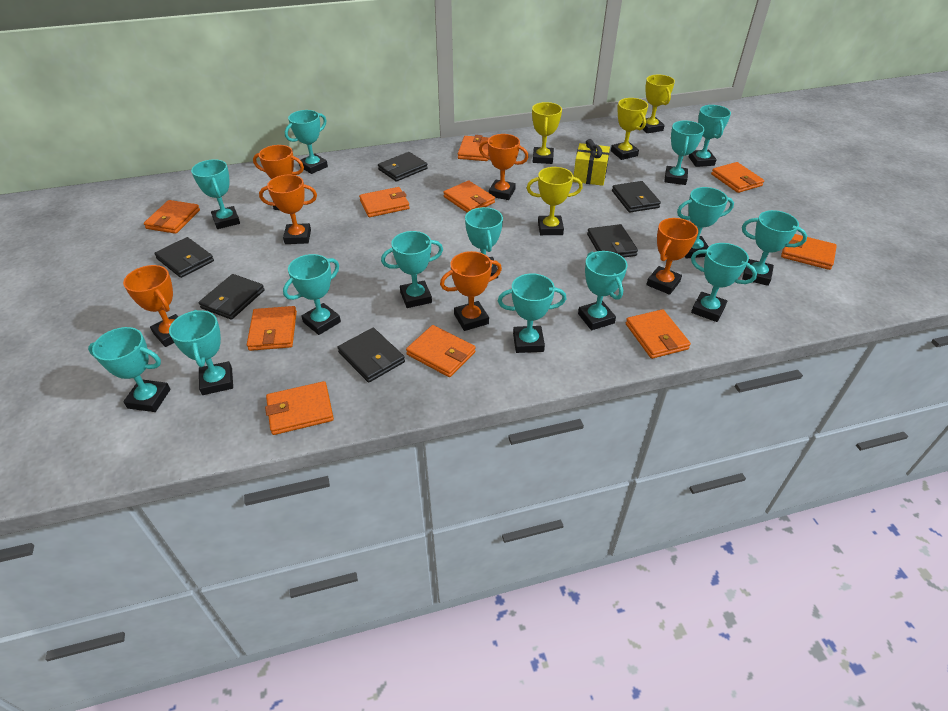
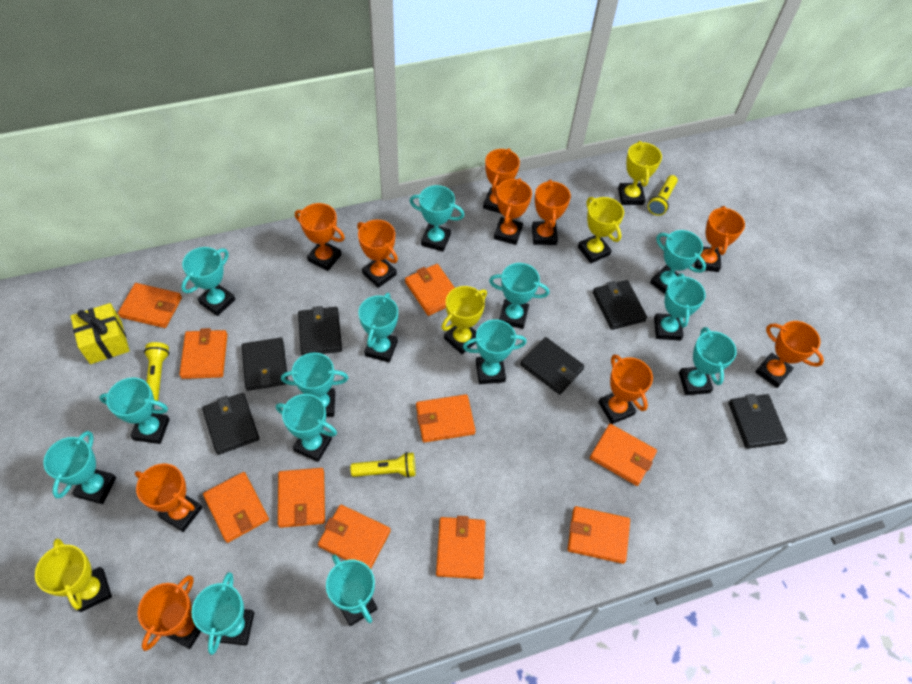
orange trophy: [123,265,179,347] [253,145,304,210] [259,175,317,244] [440,251,502,331] [479,134,529,200] [646,218,698,295] = 6 -> [135,464,202,532] [138,575,201,651] [295,203,345,271] [357,220,398,288] [483,148,520,214] [494,178,532,245] [532,180,571,245] [598,354,653,424] [695,206,745,272] [755,321,824,388] = 10
yellow flashlight: none = 0 -> [144,342,169,401] [350,452,416,478] [648,175,678,216] = 3

